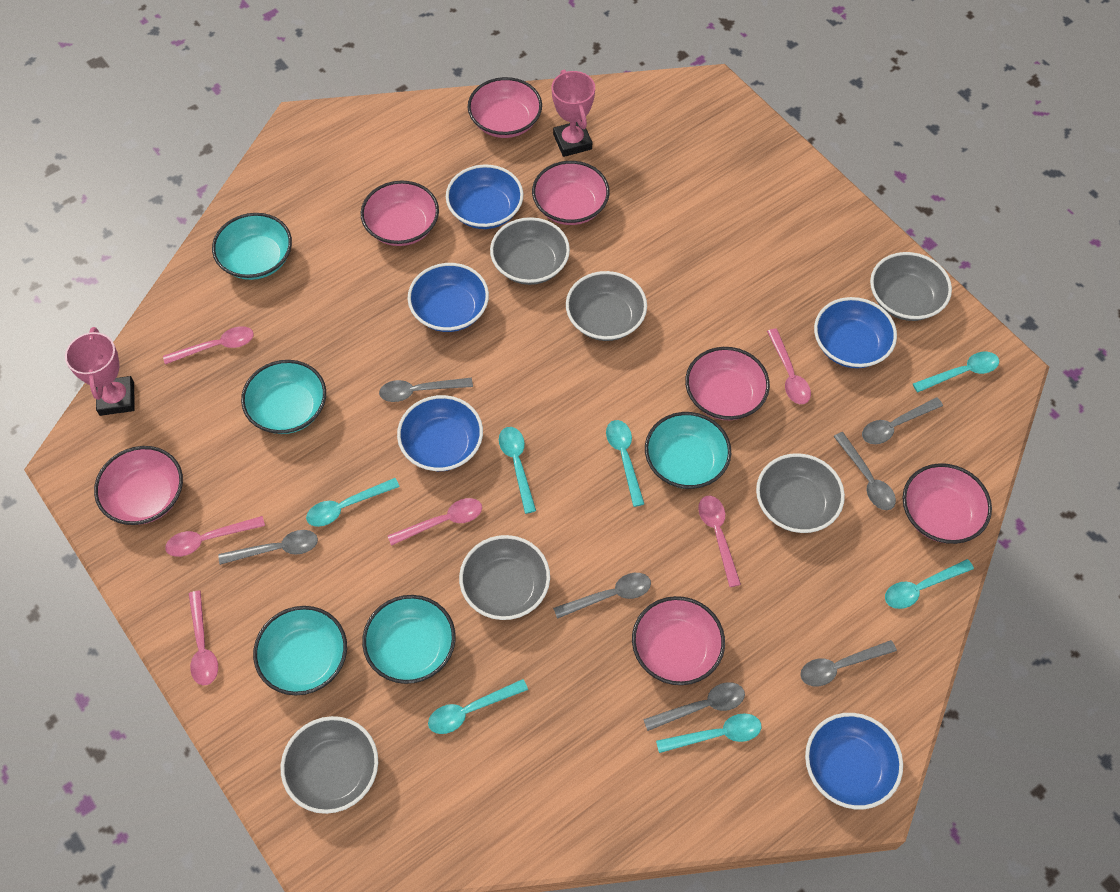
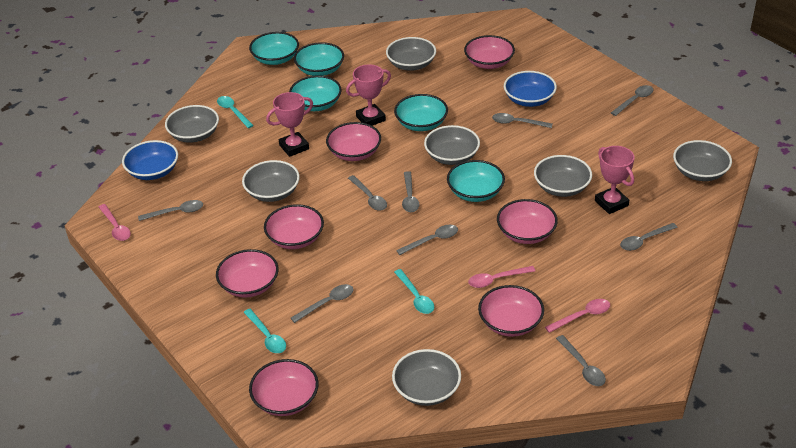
blue bowl: [397,395,483,471] [408,263,489,332] [446,165,523,229] [805,713,903,810] [814,297,897,368] = 5 -> [122,140,178,180] [504,71,557,107] = 2
grey bowl: [281,716,378,814] [459,535,550,620] [490,217,570,285] [566,271,647,341] [756,453,845,533] [870,252,952,321] = 6 -> [165,105,219,143] [242,160,300,202] [386,37,436,71] [392,349,461,406] [424,125,480,165] [534,155,592,197] [673,140,732,181] = 7
grey spoon: [218,530,318,565] [379,378,473,402] [553,573,651,619] [643,682,745,731] [800,640,897,686] [833,432,896,510] [862,397,943,444] = 7 -> [138,200,203,221] [291,284,354,323] [348,175,387,211] [396,225,458,255] [402,171,419,212] [492,113,553,128] [556,335,606,386] [611,85,653,116] [620,223,678,251] = 9
pink spoon: [163,326,254,364] [165,516,265,557] [189,591,218,685] [388,498,482,546] [698,496,741,587] [767,329,811,404] = 6 -> [99,204,131,241] [468,266,535,288] [545,299,610,333] = 3
pink trophy: [65,327,135,416] [552,70,595,157] = 2 -> [266,92,313,157] [346,64,391,126] [595,146,635,214] = 3
turquoise spoon: [306,478,400,527] [428,679,528,734] [499,427,536,514] [606,420,644,507] [656,713,761,753] [885,559,974,609] [913,352,999,393] = 7 -> [217,96,254,128] [243,309,286,353] [394,269,434,314] = 3

